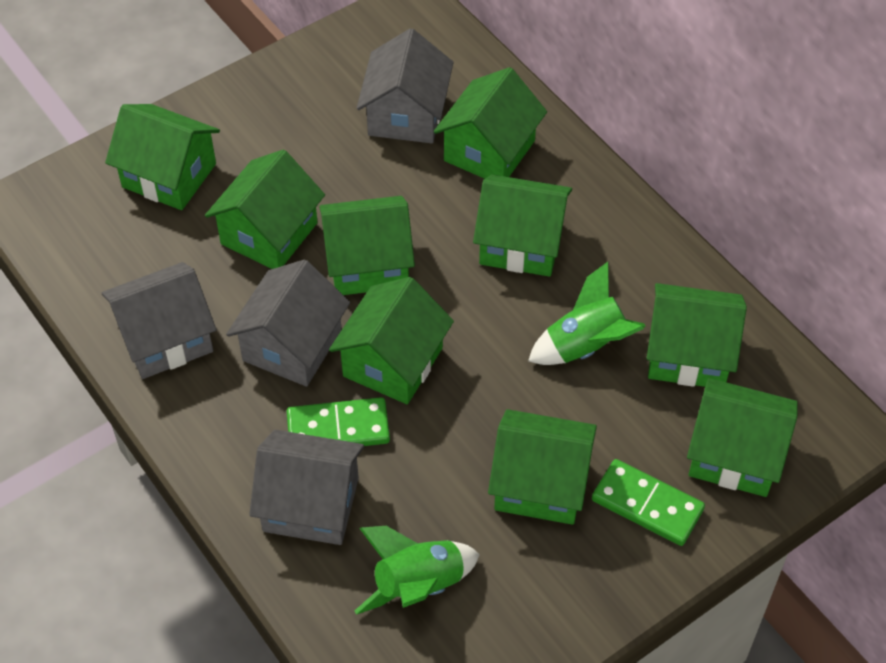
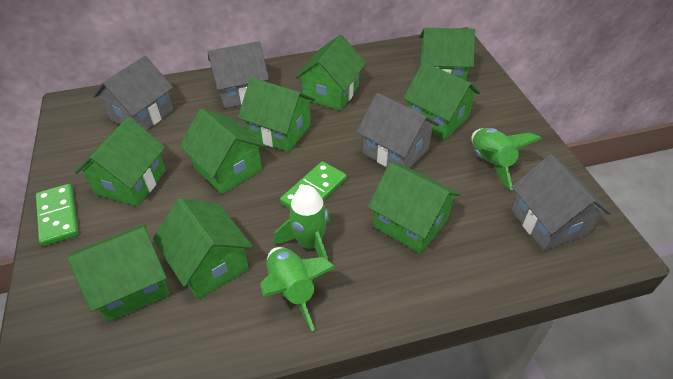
green rocket: [355,526,480,615] [528,262,646,365] = 2 -> [260,247,336,331] [274,185,330,260] [471,128,542,191] = 3

